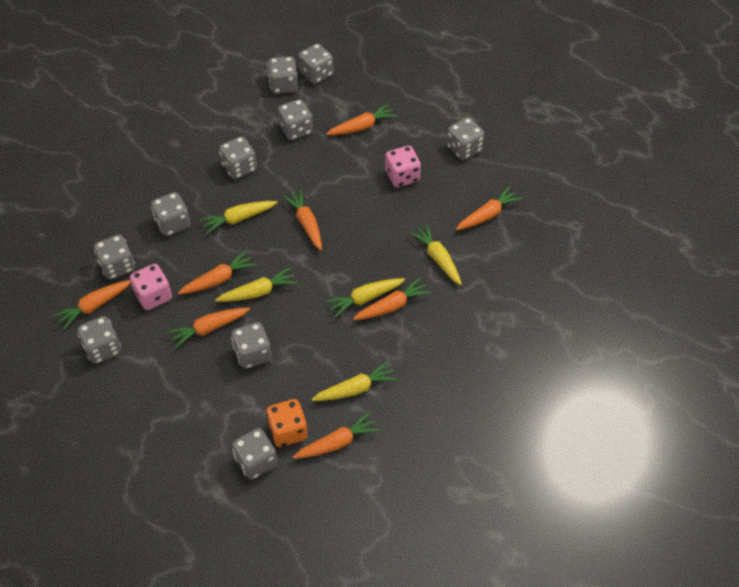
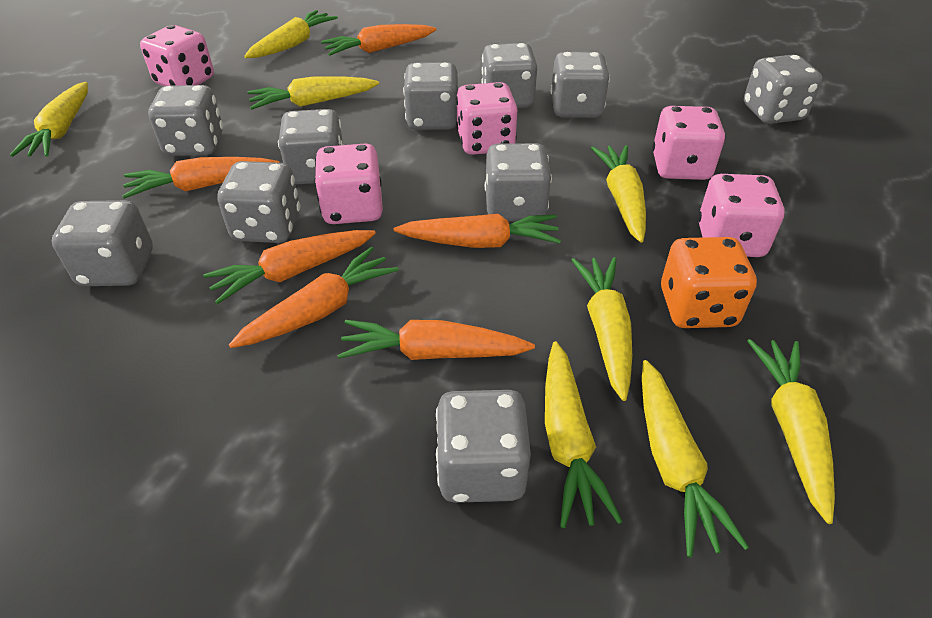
orange carrot: [53,280,131,330] [167,308,250,349] [178,251,256,294] [282,189,322,250] [293,412,380,459] [326,104,397,135] [353,278,431,320] [456,186,523,230] = 8 -> [122,157,280,199] [203,230,376,304] [229,247,399,348] [321,24,437,56] [337,320,535,360] [394,214,561,248] = 6
pink dice: [130,264,172,310] [385,146,421,187] = 2 -> [140,25,214,86] [314,143,383,224] [456,82,518,155] [652,106,725,180] [698,174,785,257] = 5
yellow carrot: [200,201,277,234] [215,267,298,302] [311,361,398,401] [326,278,405,317] [409,224,462,285] = 5 -> [10,82,88,157] [244,10,338,58] [248,76,379,110] [545,341,623,528] [572,257,632,401] [591,145,646,243] [642,360,749,558] [747,339,835,524] = 8

